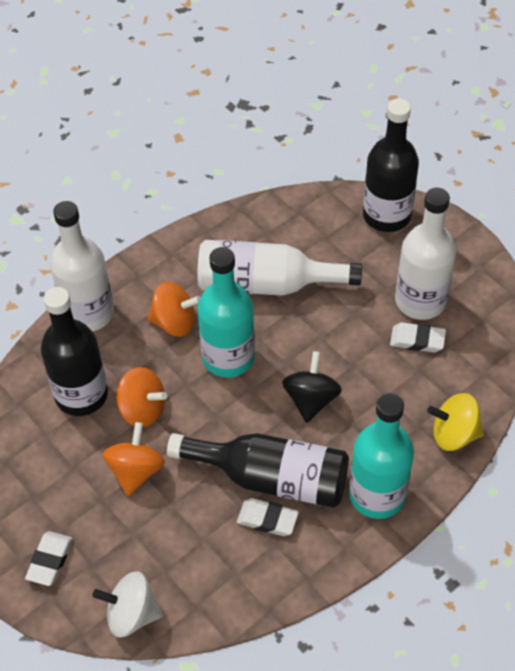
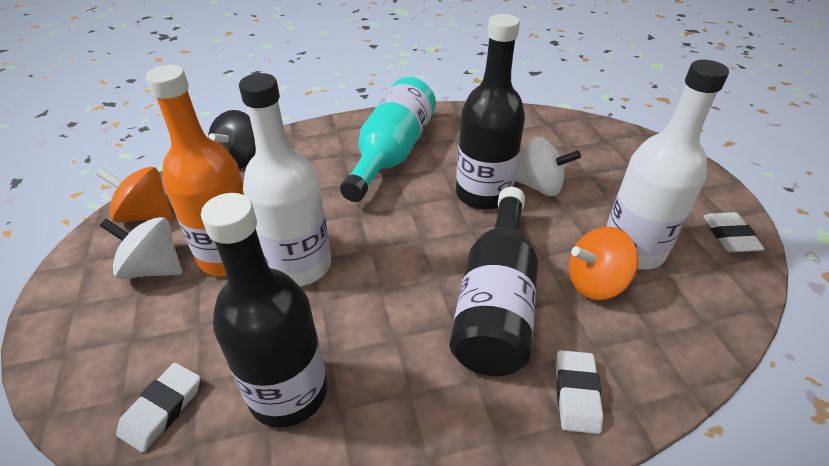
orange bottle: none = 0 -> [146,65,244,276] = 1
orange spinning top: [103,422,165,496] [116,367,167,428] [147,282,201,337] = 3 -> [96,167,173,223] [569,227,638,300] = 2
turquoise bottle: [197,247,255,378] [349,393,414,519] = 2 -> [340,77,436,202] = 1
white bottle: [50,201,114,332] [197,240,362,296] [395,188,456,320] = 3 -> [239,73,331,286] [606,60,729,270] = 2
white spinning top: [92,571,163,638] = 1 -> [100,217,182,279] [515,137,581,196] = 2
yellow spinning top: [427,393,484,451] = 1 -> none = 0

